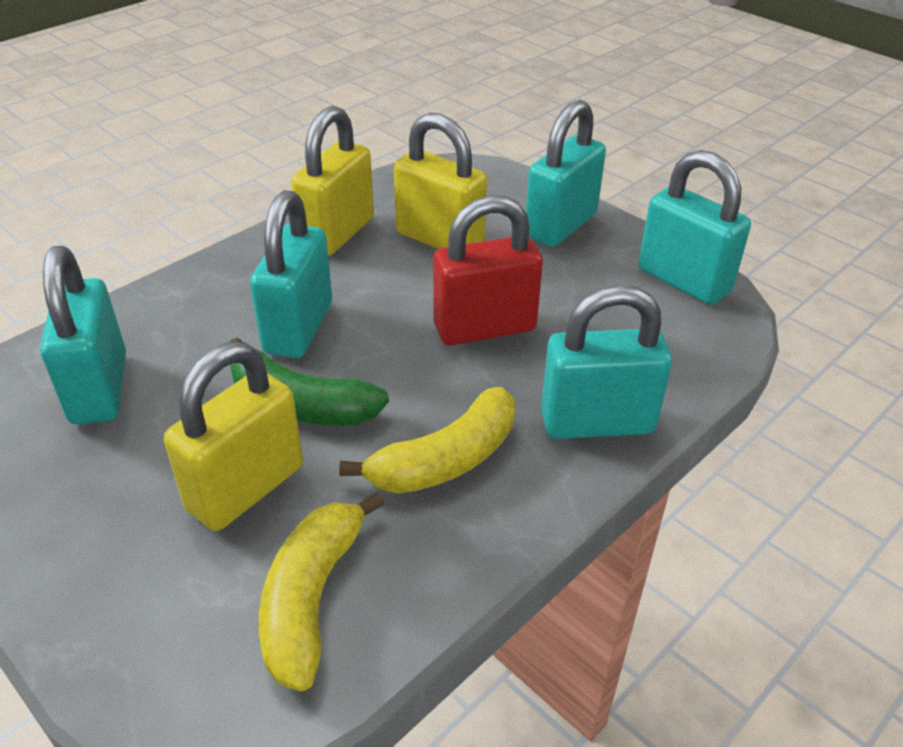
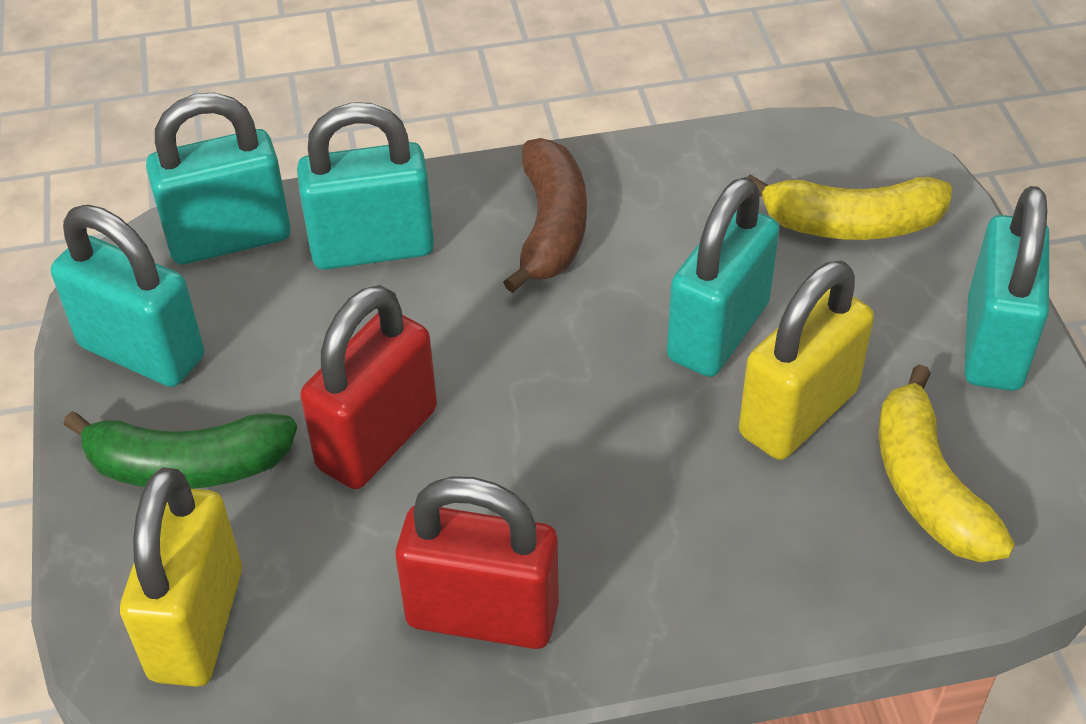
brown banana: none = 0 -> [503,138,587,293] = 1
red padlock: [433,195,543,345] = 1 -> [300,285,437,489] [395,476,559,649] = 2
yellow padlock: [164,342,303,531] [291,106,374,256] [394,113,487,249] = 3 -> [120,467,242,687] [739,261,874,460] = 2

